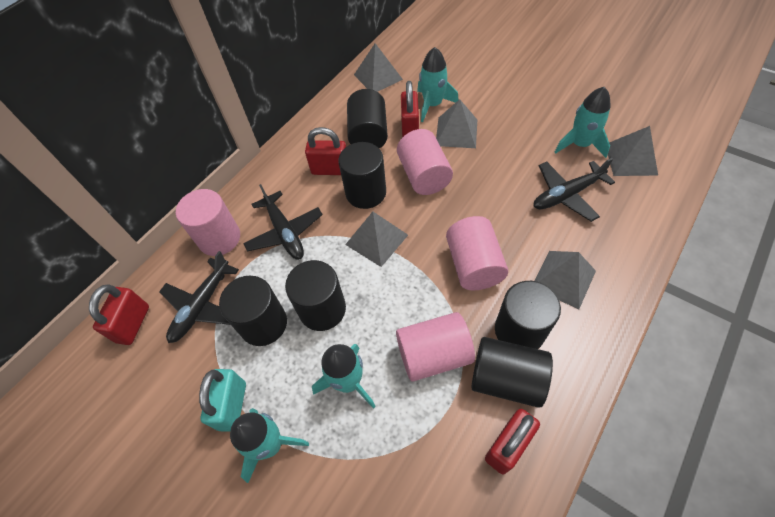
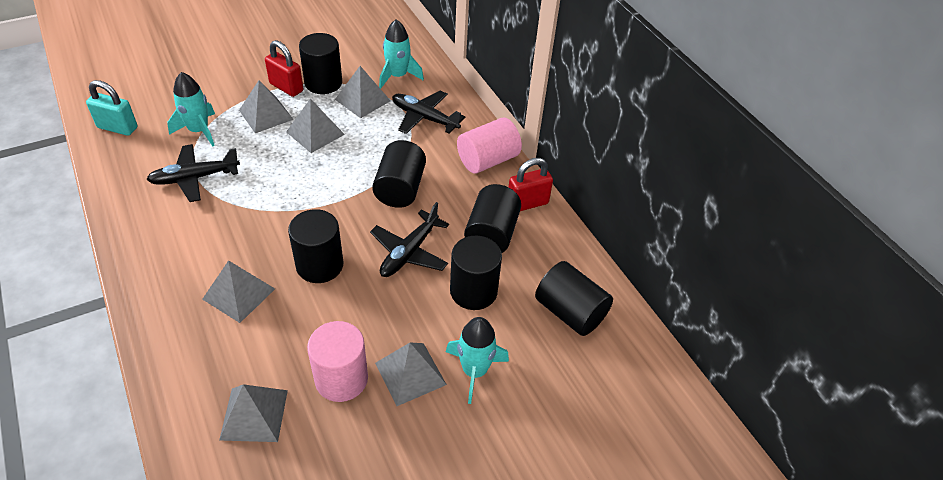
grey pyramid: [345,212,408,267] [354,43,403,92] [436,99,477,148] [535,251,596,309] [608,126,658,176] = 5 -> [202,260,275,323] [219,384,288,442] [239,80,294,133] [286,98,345,153] [335,66,391,118] [375,343,447,406] = 6
pink cylinder: [176,189,240,256] [396,312,475,382] [397,129,453,195] [446,216,508,290] = 4 -> [307,321,368,402] [457,118,522,173] = 2
red padlock: [89,284,149,345] [305,127,346,175] [401,81,419,137] [485,409,540,474] = 4 -> [265,40,304,97] [509,158,553,211] = 2
turquoise rocket: [230,408,309,483] [312,344,376,409] [417,47,459,122] [555,87,611,158] = 4 -> [167,72,215,146] [379,19,424,89] [446,317,509,404] = 3

